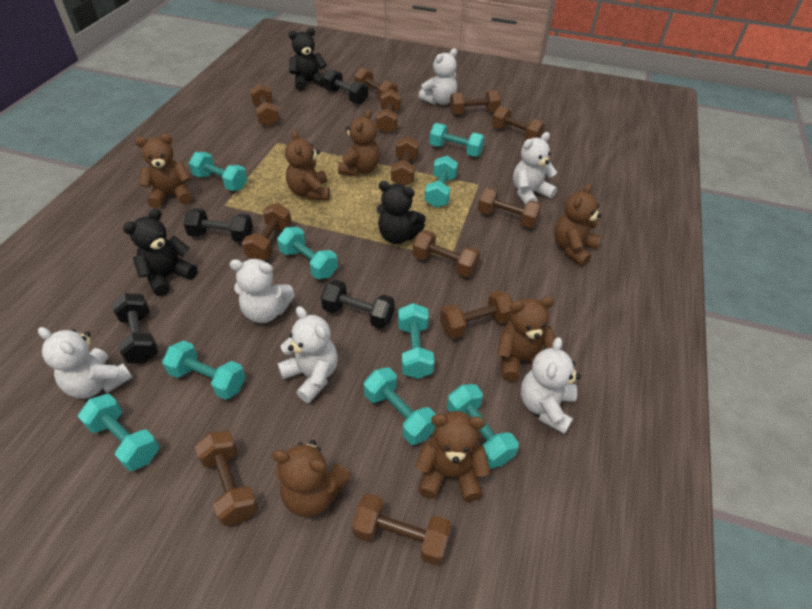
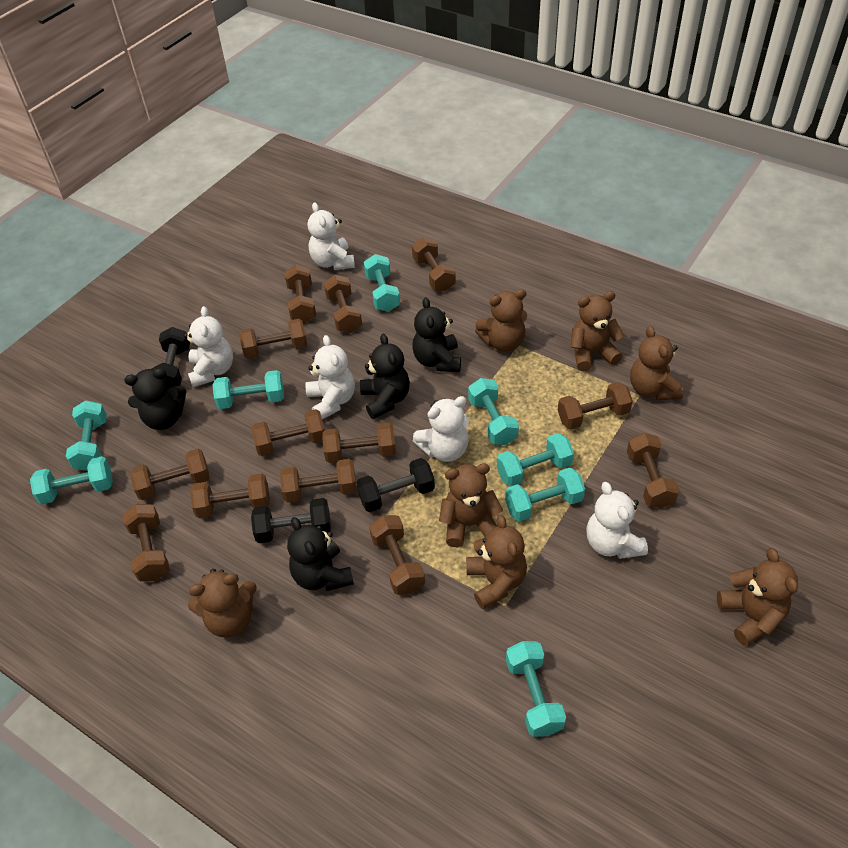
black dumbbell: [112,293,158,363] [183,208,253,242] [321,280,395,329] [323,69,368,104] = 4 -> [151,327,190,389] [251,498,331,543] [356,458,435,512] = 3
black teddy bear: [123,209,198,296] [288,28,327,91] [377,181,426,244] = 3 -> [124,368,186,430] [287,517,354,591] [360,334,410,419] [413,297,461,372] = 4
brown dumbbell: [195,431,259,526] [242,203,292,260] [250,83,279,127] [352,493,451,565] [354,67,398,100] [376,89,401,134] [391,136,419,186] [412,230,480,277] [440,290,513,339] [450,90,501,114] [478,187,542,228] [492,106,545,140] = 12 -> [123,504,170,581] [130,449,210,500] [190,473,270,518] [239,319,307,359] [251,409,325,456] [280,459,357,503] [285,265,316,323] [322,423,396,463] [324,275,362,333] [369,515,425,595] [412,237,456,292] [558,382,633,429] [627,433,680,509] = 13
turquoise dumbbell: [78,394,160,471] [162,341,246,400] [189,152,247,191] [277,227,338,279] [364,367,436,445] [398,303,434,379] [425,156,458,208] [429,123,485,157] [447,384,519,469] = 9 -> [30,456,113,505] [66,400,107,471] [213,370,284,409] [364,254,400,312] [468,378,519,445] [497,433,574,487] [505,468,585,522] [506,641,566,737] = 8
white teddy bear: [38,327,133,399] [230,259,295,323] [277,306,338,403] [418,48,457,105] [513,132,557,206] [521,337,581,434] = 6 -> [184,306,233,387] [305,335,355,419] [308,202,355,270] [413,396,469,462] [586,482,648,559] = 5

